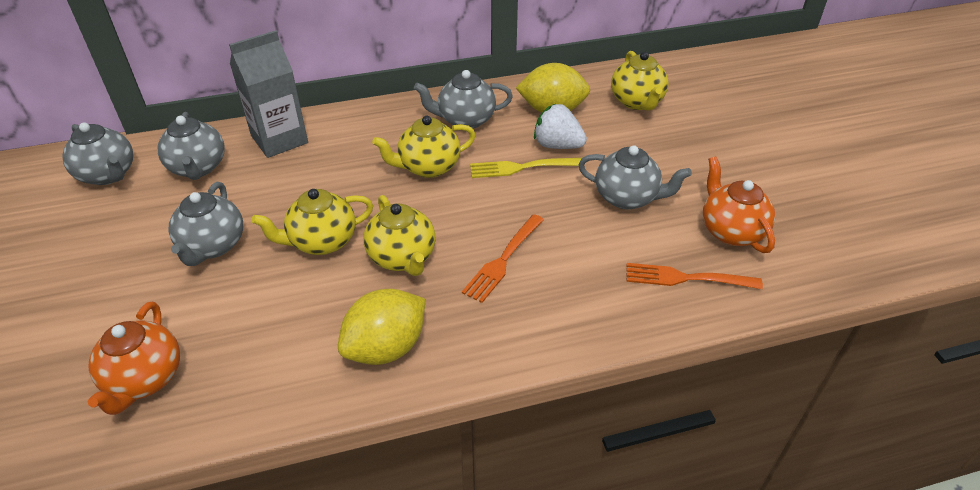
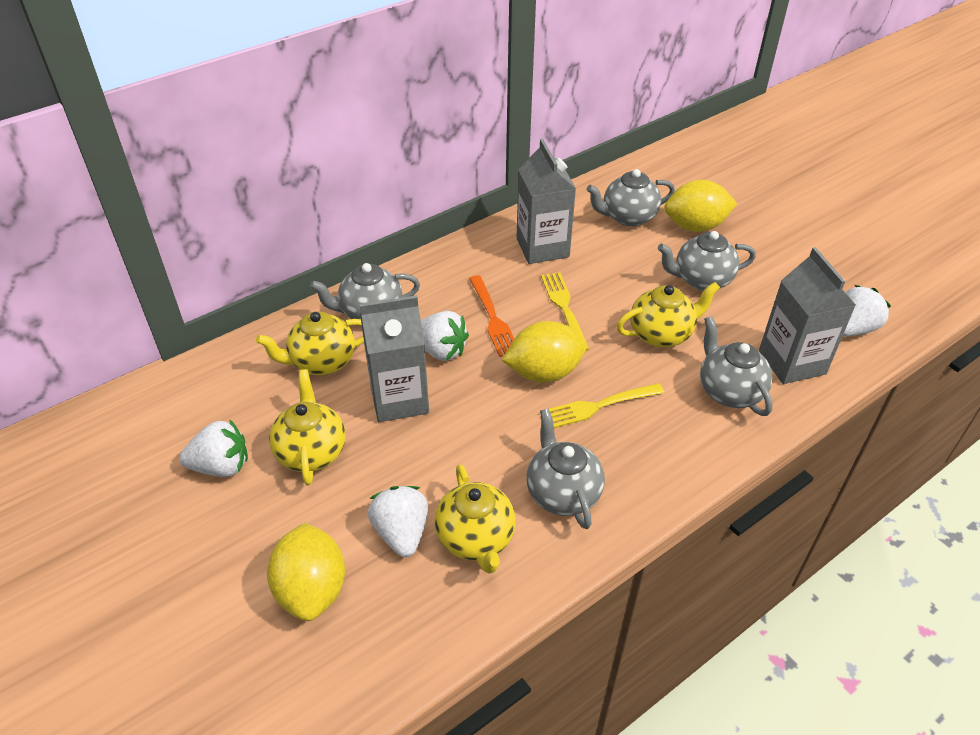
grey carton: [229,30,308,158] = 1 -> [360,295,429,422] [516,139,576,264] [759,247,856,384] = 3
orange fork: [462,214,544,303] [627,263,763,289] = 2 -> [469,275,514,357] = 1
orange teapot: [88,302,180,415] [703,156,775,253] = 2 -> none = 0
white strawberry: [534,104,587,149] = 1 -> [179,419,248,477] [368,486,428,557] [421,311,469,361] [843,285,891,337] = 4
yellow fork: [470,158,581,178] = 1 -> [541,272,589,351] [549,383,664,428] = 2
yellow lemon: [338,289,425,365] [516,63,590,113] = 2 -> [267,523,345,621] [502,321,587,383] [664,180,737,232] = 3

